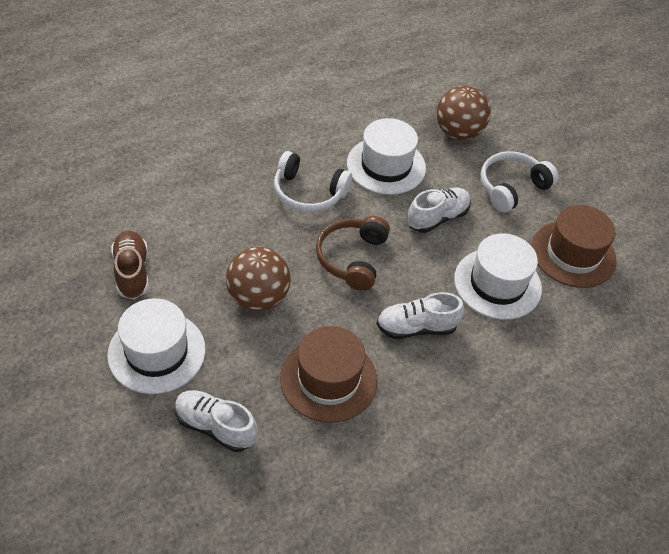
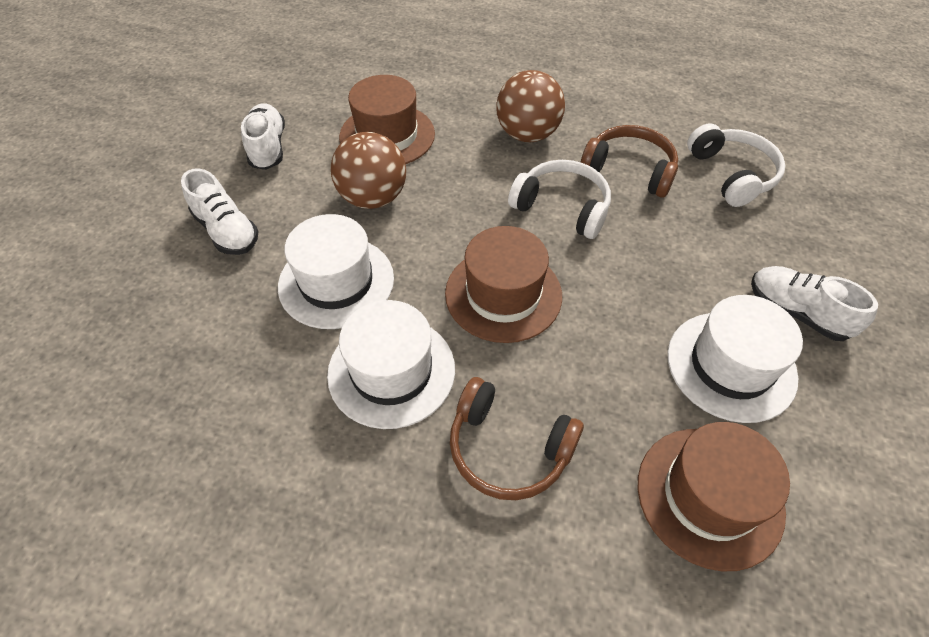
brown hat: [280,326,377,423] [532,205,617,288] = 2 -> [339,75,435,164] [445,226,562,343] [638,422,790,571] = 3
brown headphones: [316,216,390,291] = 1 -> [450,377,584,500] [581,125,678,198] = 2
brown shoe: [111,231,149,299] = 1 -> none = 0

